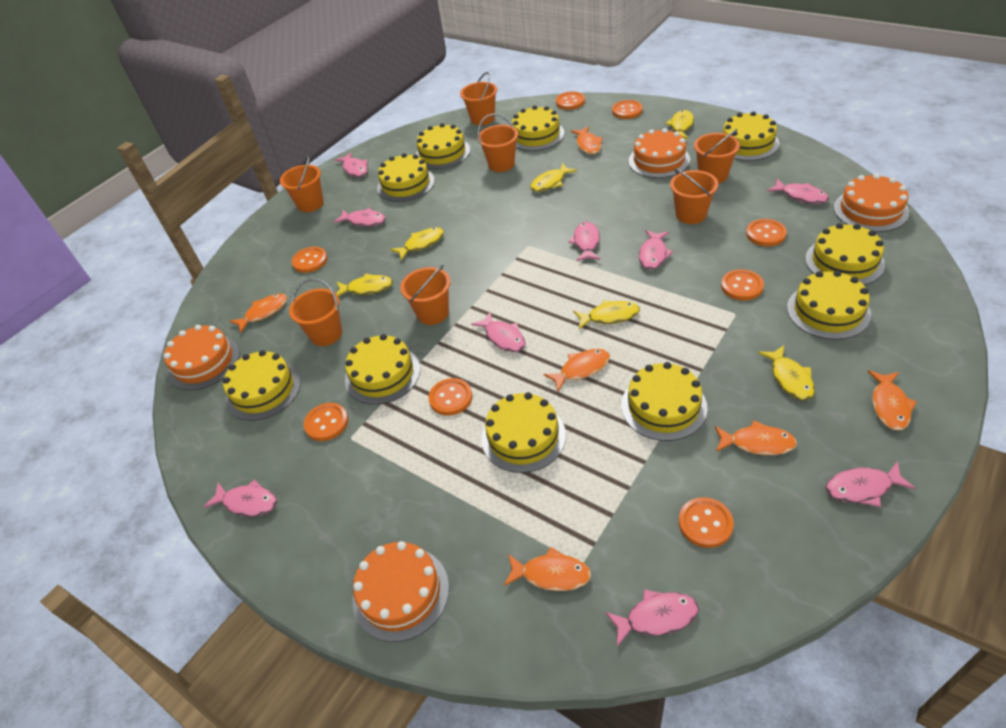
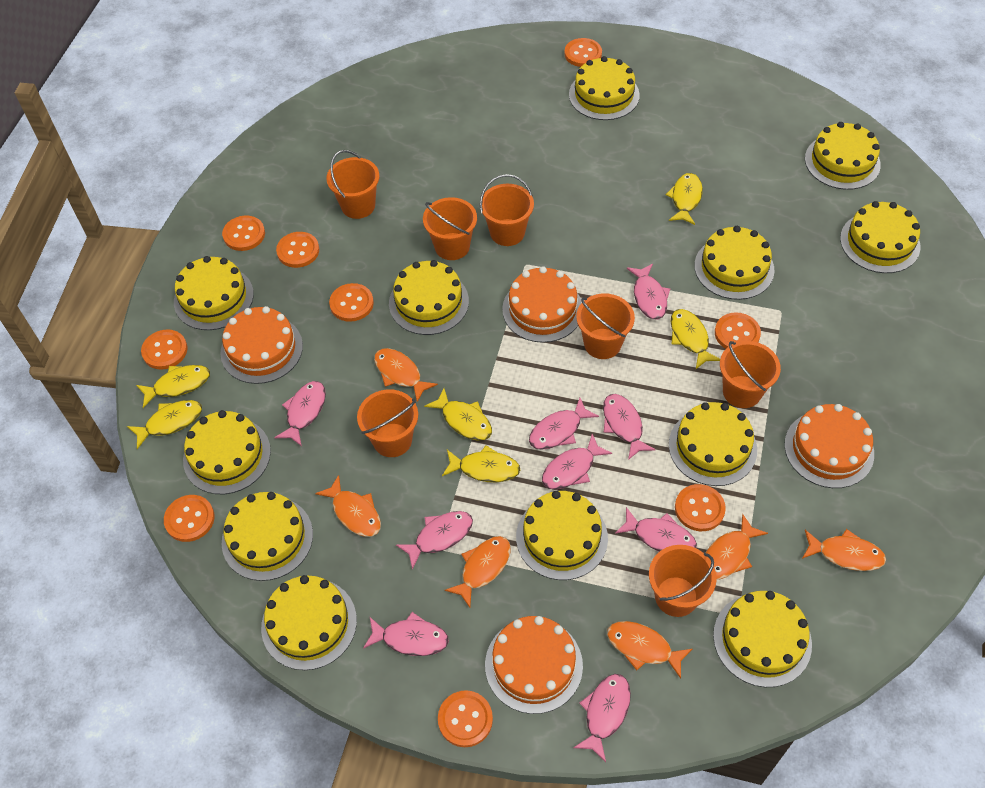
orange button: [292,247,327,273] [304,403,348,441] [428,378,472,416] [556,92,585,110] [612,100,643,119] [679,497,734,548] [721,269,764,300] [746,219,787,246] = 8 -> [141,329,188,370] [164,495,215,542] [222,215,265,251] [276,232,319,268] [329,283,374,322] [438,690,493,747] [564,38,602,67] [675,484,726,531] [715,312,761,349] = 9
yellow cake: [223,350,301,421] [345,334,420,405] [377,153,435,202] [416,123,470,169] [481,392,566,473] [512,106,564,151] [621,362,708,441] [722,111,780,161] [787,270,871,340] [805,223,885,285] = 10 -> [174,256,254,330] [183,410,271,494] [222,492,313,581] [261,575,357,670] [389,260,469,335] [516,491,608,580] [569,56,640,120] [669,402,757,486] [694,226,774,300] [713,591,812,687] [805,122,881,190] [840,201,921,273] = 12

